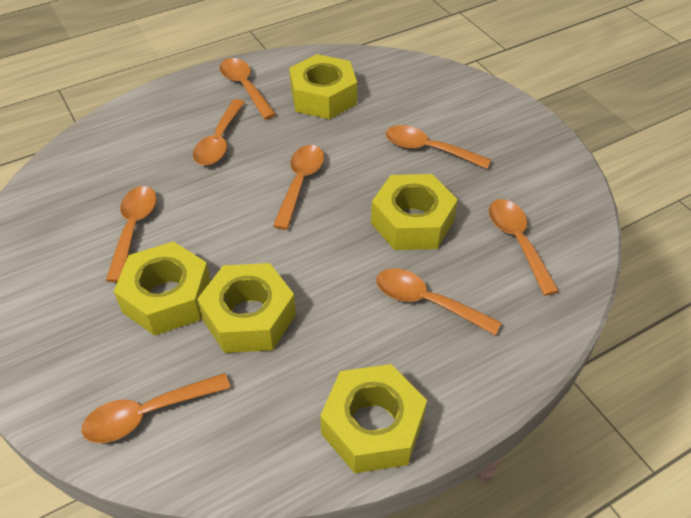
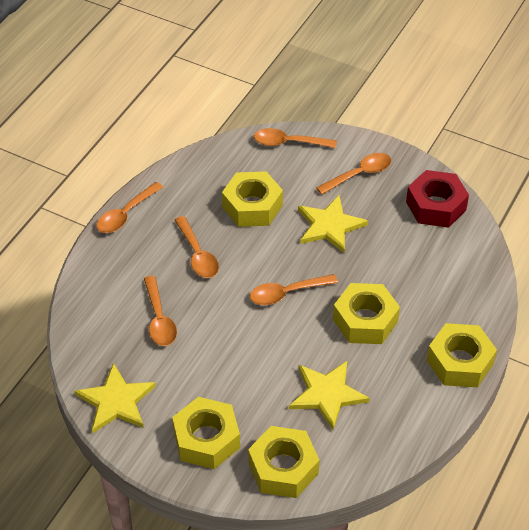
orange spoon: [82,373,230,443] [106,186,157,282] [193,99,245,165] [220,58,276,119] [273,145,324,230] [376,268,502,335] [385,125,491,169] [489,199,559,296] = 8 -> [97,182,163,233] [144,276,177,346] [175,216,219,278] [250,274,338,305] [254,128,337,148] [316,153,391,195] = 6
red nut: none = 0 -> [406,170,469,228] = 1
yellow star: none = 0 -> [75,363,156,433] [289,361,370,430] [298,195,368,253] = 3

